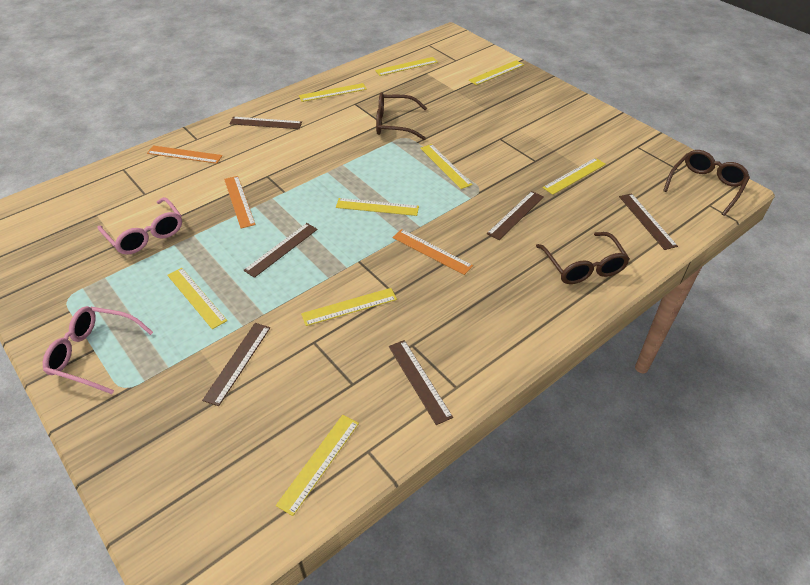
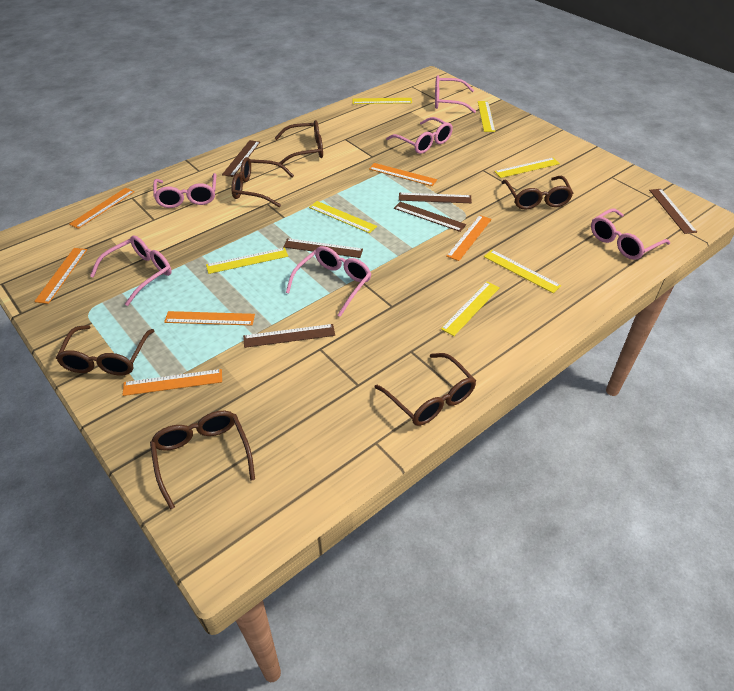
brown glasses: [376,92,427,140] [536,232,630,284] [663,150,750,216] = 3 -> [56,325,154,376] [150,411,255,510] [231,157,294,208] [275,120,323,164] [374,353,476,426] [501,176,573,209] = 6
orange ruler: [147,146,222,164] [224,176,256,229] [392,229,473,275] = 3 -> [34,248,87,304] [69,188,135,229] [123,369,222,396] [164,311,255,326] [369,163,437,186] [446,215,492,261] = 6
pink glasses: [43,306,153,394] [97,197,182,255] = 2 -> [90,235,172,306] [153,173,216,208] [286,246,371,317] [386,117,453,154] [435,75,476,113] [591,208,670,260] = 6
yellow ruler: [167,268,227,329] [276,415,359,516] [299,83,367,102] [301,288,397,326] [336,198,419,216] [375,57,438,76] [420,144,473,189] [469,60,524,85] [543,158,606,195] = 9 -> [206,248,288,274] [309,201,377,233] [352,98,412,104] [441,282,500,336] [478,101,495,132] [484,250,561,293] [494,158,560,178] = 7

